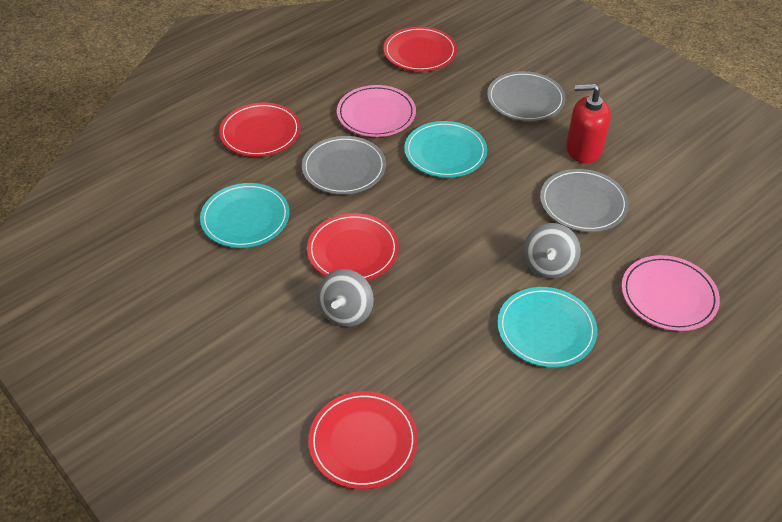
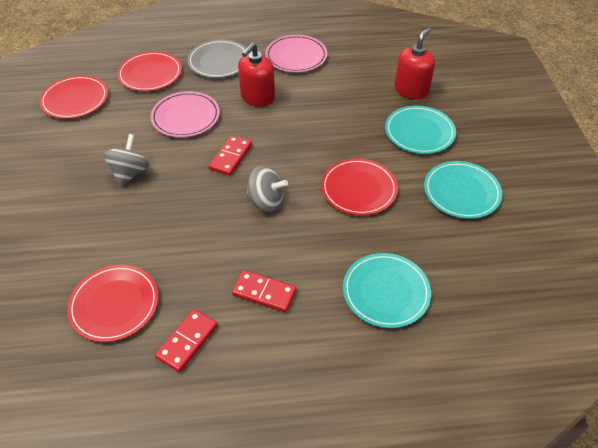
grey plate: [302,136,386,195] [487,71,566,122] [540,169,629,232] = 3 -> [187,40,246,78] = 1
red domino: none = 0 -> [155,309,218,372] [209,135,252,176] [232,270,297,313] = 3
red soap dispenser: [566,84,611,163] = 1 -> [238,42,275,107] [394,27,435,99] = 2

